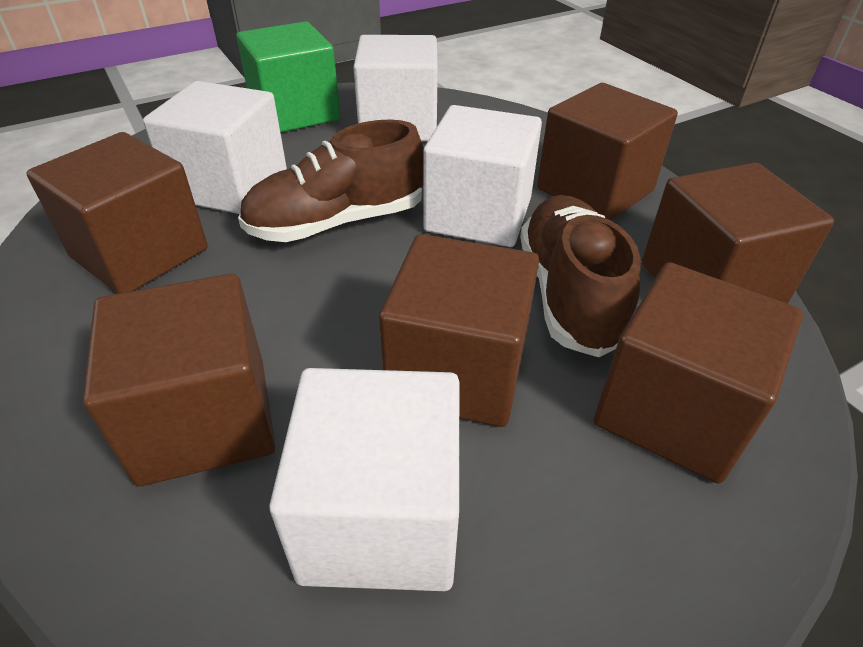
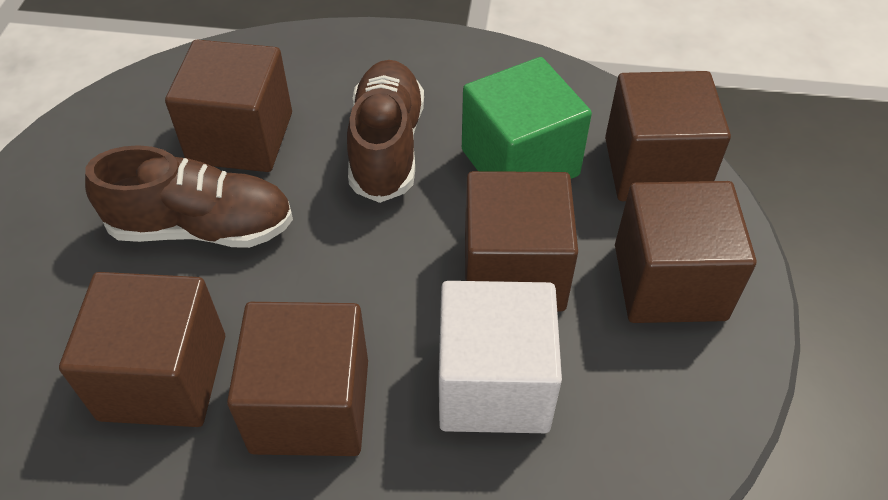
white cube: [143,81,287,214] [269,368,459,591] [353,35,438,141] [423,105,542,247] = 4 -> [439,281,562,433] = 1

